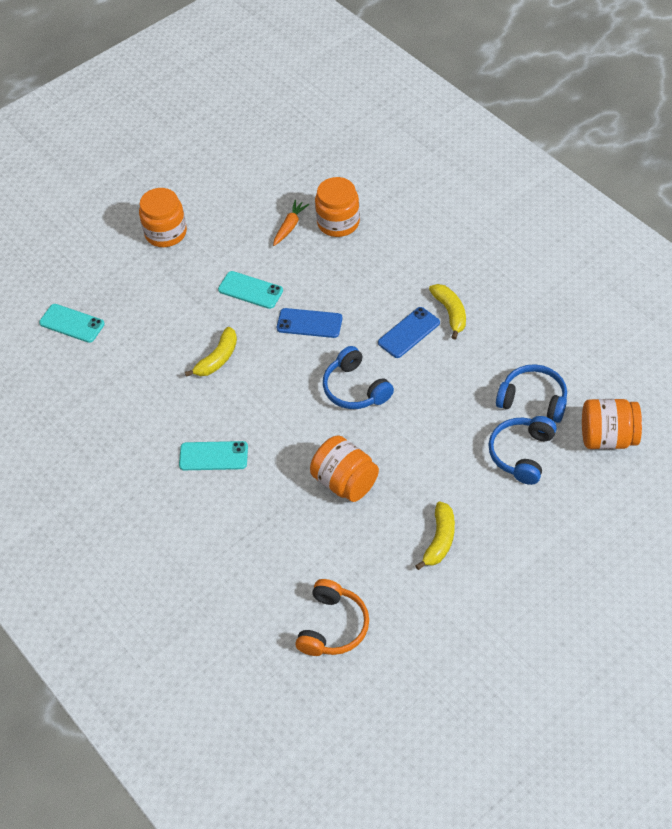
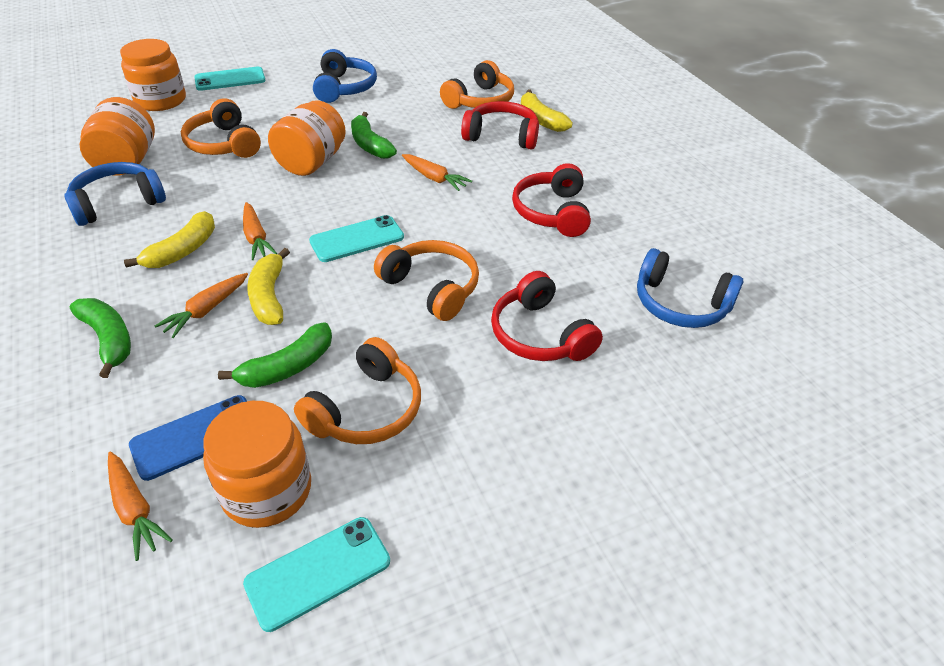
blue phone: [277,308,342,338] [378,307,440,358] = 2 -> [129,395,247,481] = 1
green banana: none = 0 -> [70,298,131,378] [218,322,332,388] [351,112,397,159] = 3
orange carrot: [273,200,309,246] = 1 -> [108,452,173,561] [155,273,248,338] [243,202,277,260] [402,154,472,191] = 4
orange headphones: [295,579,369,656] = 1 -> [181,98,261,158] [294,337,421,444] [374,240,479,321] [440,60,514,109] = 4
red headphones: none = 0 -> [461,101,539,150] [491,271,603,361] [512,163,591,237] = 3

